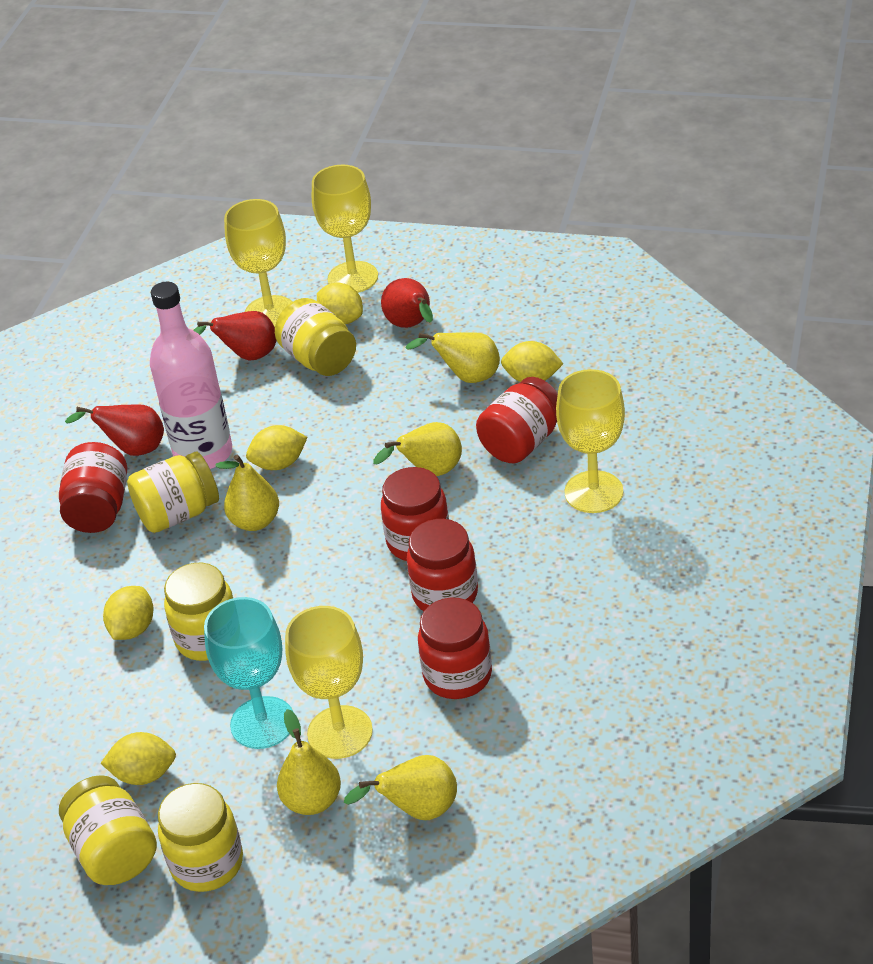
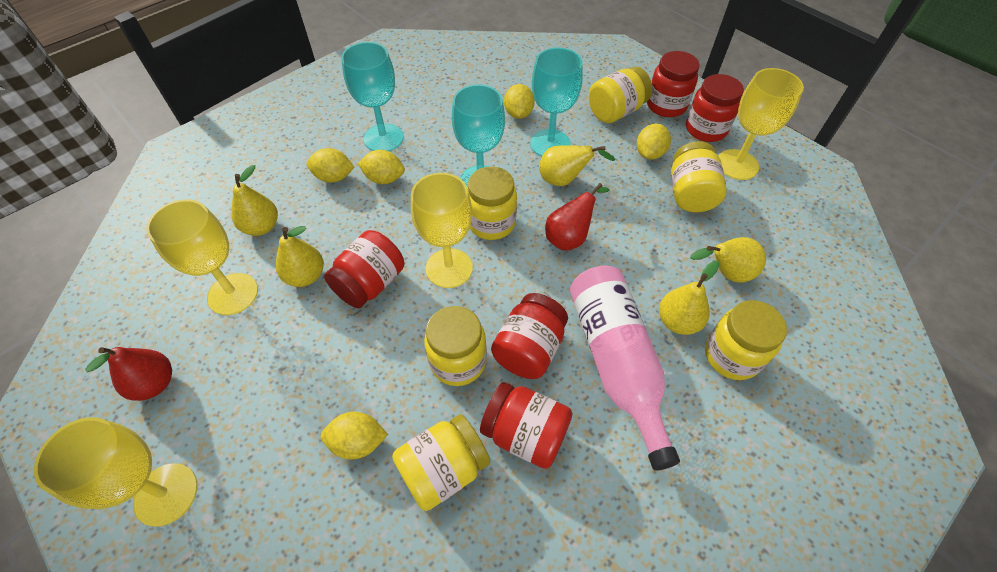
red pear: [65,404,164,456] [193,311,277,360] [381,278,433,328] = 3 -> [85,347,172,401] [545,183,609,251] = 2
turquoise goblet: [204,597,293,749] = 1 -> [341,42,404,151] [452,84,505,187] [530,47,583,157] = 3
yellow jar: [59,775,157,885] [127,452,219,533] [158,783,243,892] [164,563,233,661] [275,298,356,376] = 5 -> [392,414,490,511] [424,306,487,386] [467,166,517,240] [589,67,652,123] [671,141,727,212] [705,300,787,380] = 6

